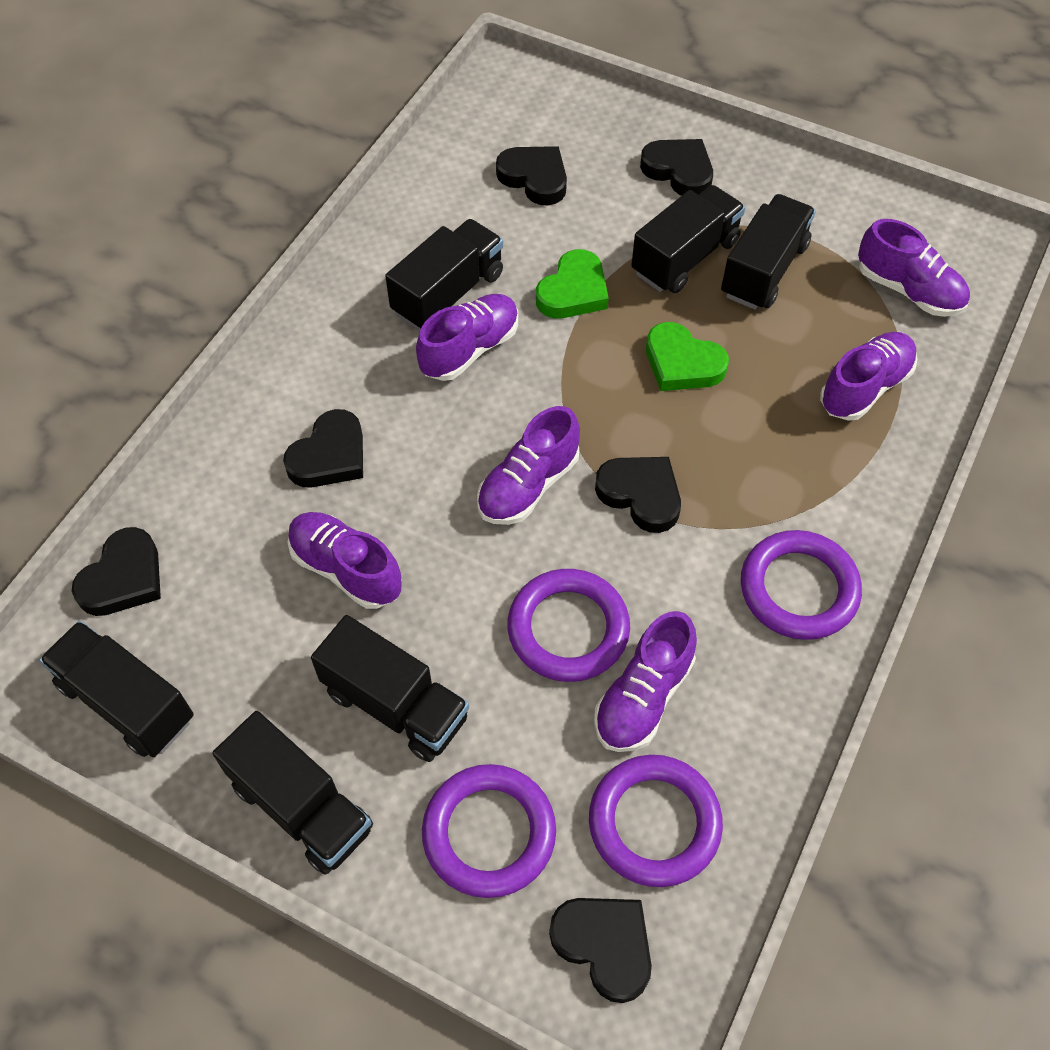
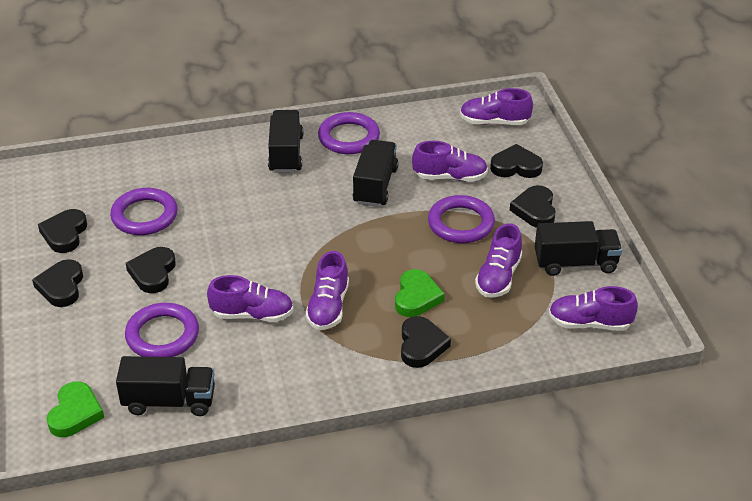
black truck: [39,621,194,757] [213,711,373,875] [311,615,469,762] [385,219,503,331] [631,185,745,293] [721,194,816,310] = 6 -> [116,356,215,416] [268,110,303,173] [353,140,398,207] [535,221,622,276] = 4

